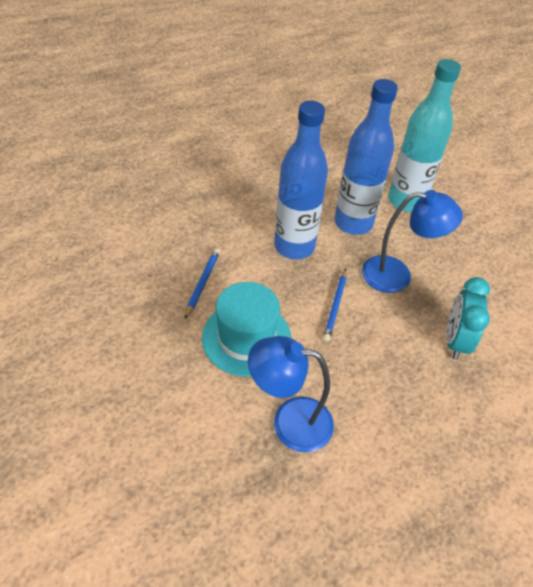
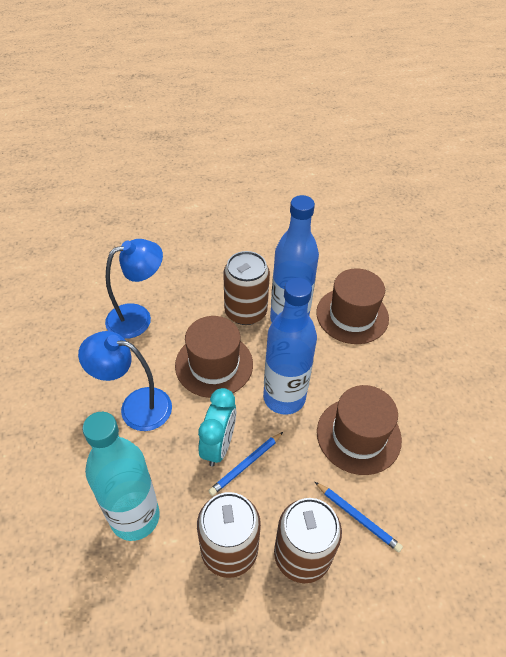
brown can: none = 0 -> [197,492,261,578] [223,251,270,325] [274,498,342,583] = 3
brown hat: none = 0 -> [175,316,253,398] [316,268,389,344] [317,385,402,475] = 3
turquoise hat: [202,282,291,377] = 1 -> none = 0

